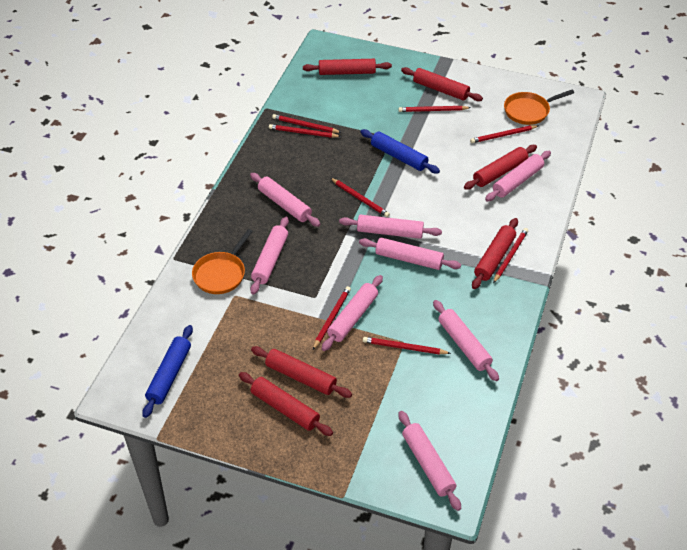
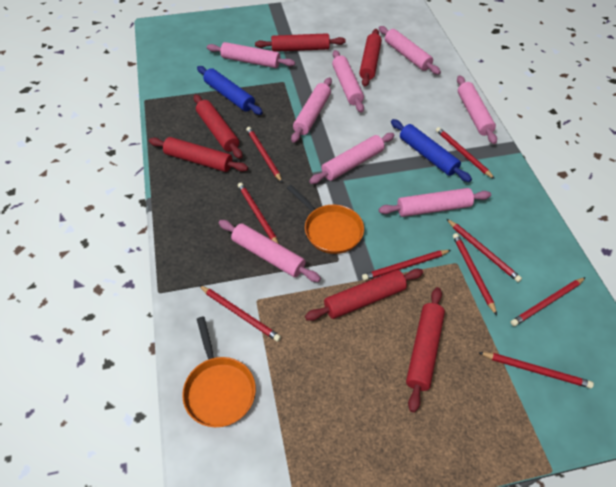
red pencil: [269,124,341,138] [272,114,342,133] [313,286,351,350] [330,178,390,217] [363,337,451,354] [398,106,471,112] [470,125,538,143] [493,228,528,283] = 8 -> [199,285,281,342] [238,183,279,244] [246,127,282,182] [362,250,451,281] [436,127,495,179] [447,219,522,282] [453,233,497,315] [478,352,594,389] [510,277,586,326] = 9

